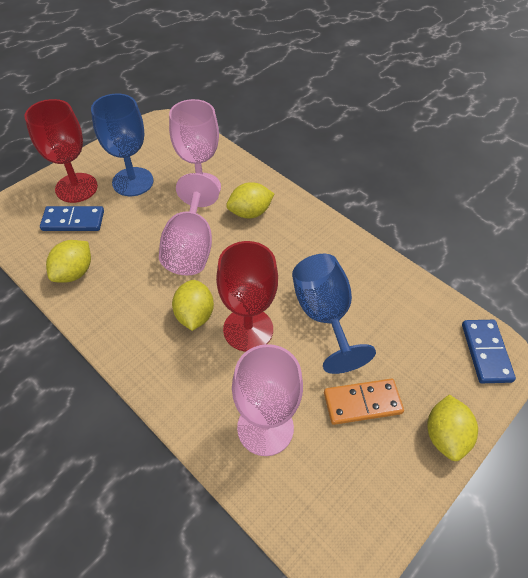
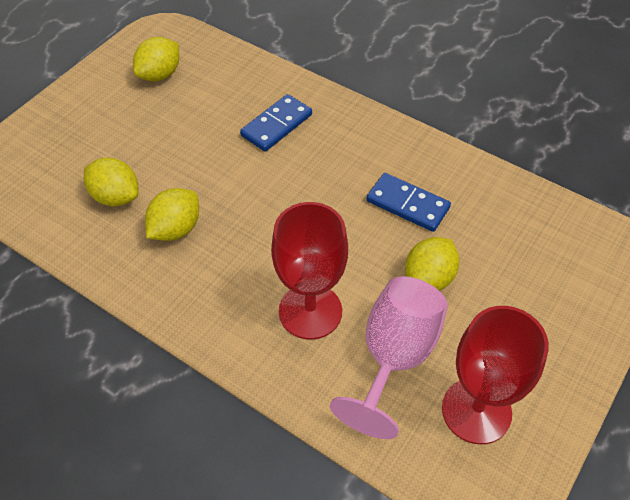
blue goblet: [91,94,154,196] [292,254,376,374] = 2 -> none = 0
orange domino: [324,379,404,425] = 1 -> none = 0
pink goblet: [159,173,219,275] [169,99,221,193] [232,344,303,456] = 3 -> [330,276,448,439] = 1

